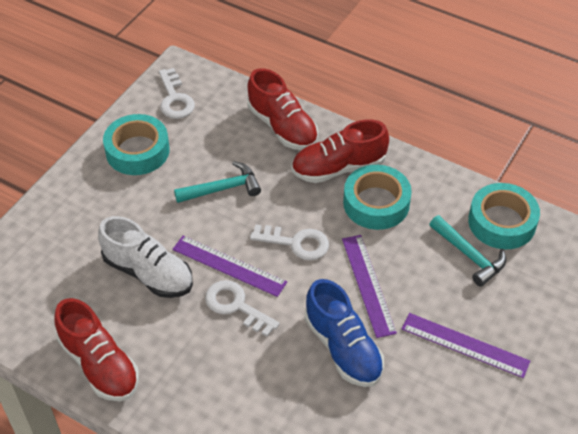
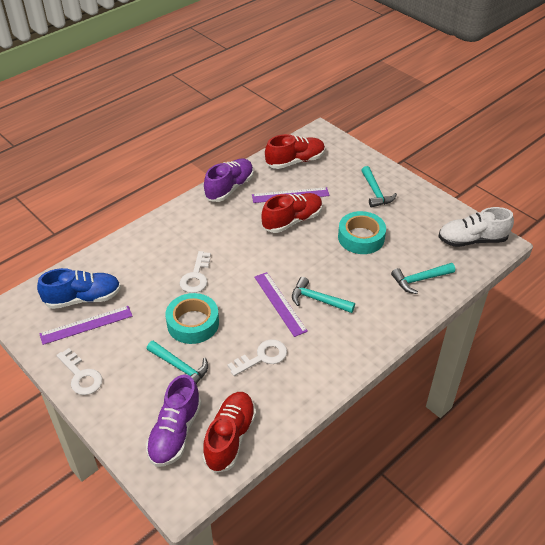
purple shoe: none = 0 -> [146,375,202,467] [204,158,254,202] = 2
turquoise hammer: [174,161,261,203] [429,215,506,287] = 2 -> [147,341,208,384] [292,277,355,313] [361,166,397,208] [391,263,455,294] = 4
turquoise tape: [103,114,170,175] [343,165,412,230] [468,183,540,249] = 3 -> [165,293,219,344] [338,211,386,254] = 2

